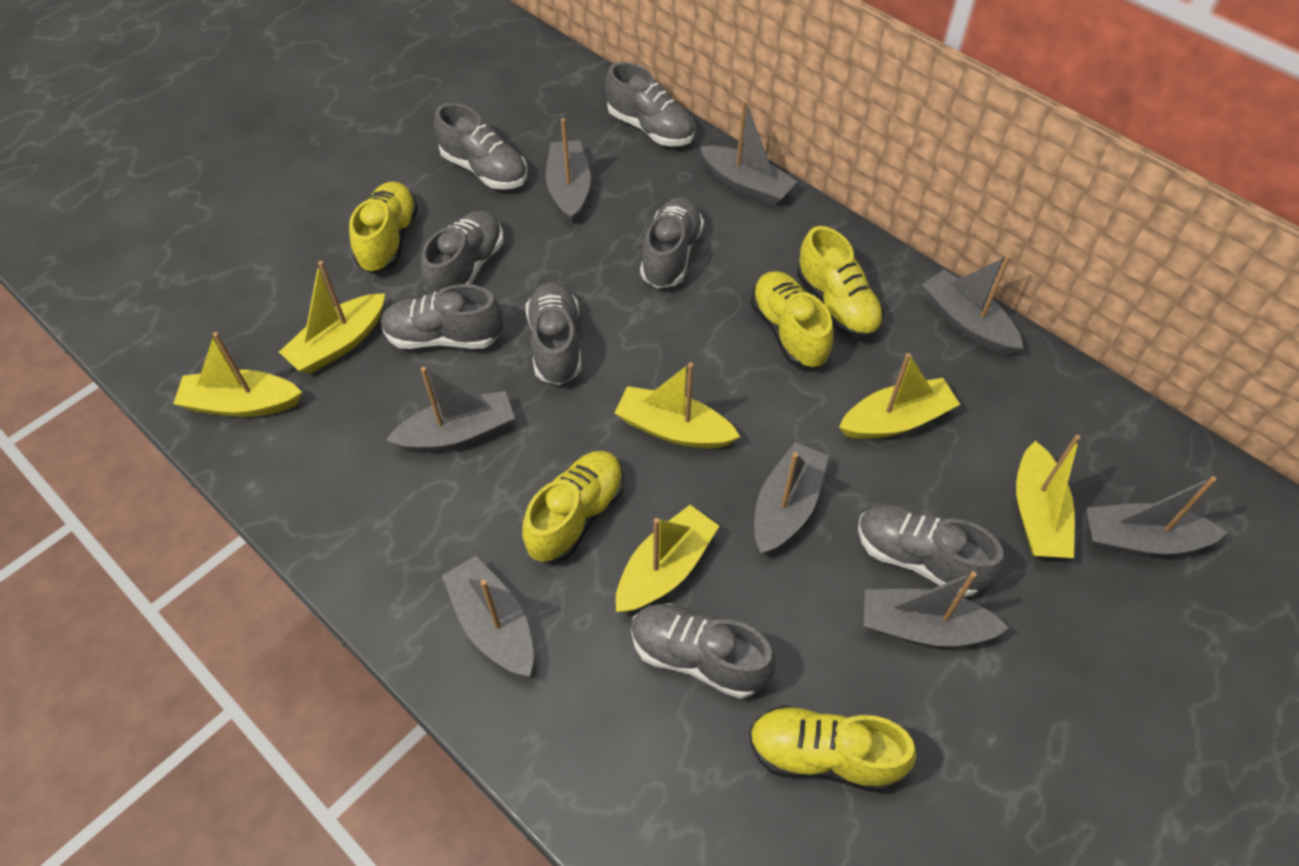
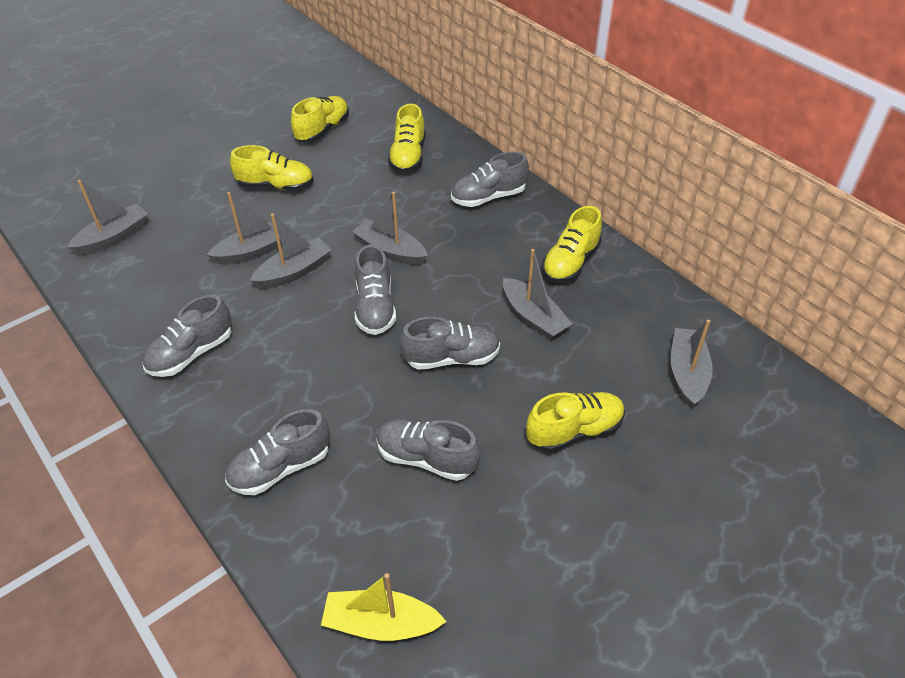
grey boat: [386,367,515,452] [442,556,534,677] [546,118,591,224] [700,100,798,206] [754,442,829,554] [864,571,1009,646] [922,255,1023,355] [1086,476,1227,555] = 8 -> [67,180,148,255] [207,192,284,264] [250,214,332,289] [352,192,428,265] [503,249,572,340] [671,320,713,408] = 6
grey shoe: [381,284,503,349] [421,210,503,294] [434,103,527,189] [526,282,582,385] [605,62,694,146] [631,603,776,699] [640,197,704,288] [858,504,1004,597] = 8 -> [142,295,232,377] [225,409,330,495] [355,245,396,335] [376,419,480,481] [400,317,500,370] [451,152,529,207] = 6
yellow boat: [173,332,302,417] [279,261,385,374] [615,363,740,448] [616,505,719,612] [839,353,960,439] [1016,435,1081,558] = 6 -> [321,573,447,641] = 1

